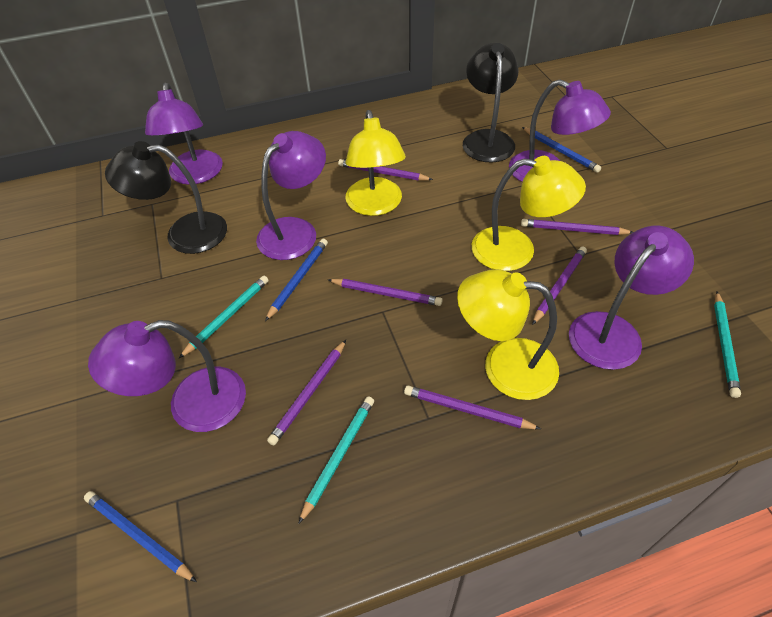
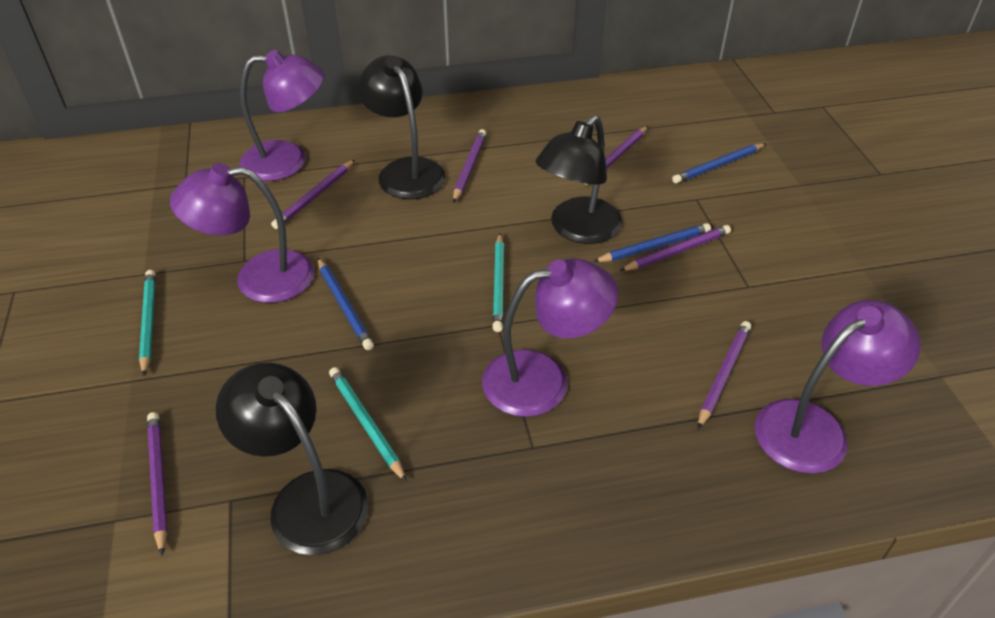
black lamp: [105,141,227,254] [463,43,519,162] = 2 -> [216,363,368,555] [357,55,446,199] [536,115,622,244] = 3
purple lamp: [88,320,246,432] [145,83,223,185] [256,131,326,260] [509,79,611,182] [569,226,694,370] = 5 -> [170,163,314,303] [239,50,324,181] [482,258,618,417] [755,300,921,474] = 4
yellow lamp: [346,110,406,216] [457,269,559,400] [472,156,586,271] = 3 -> none = 0

